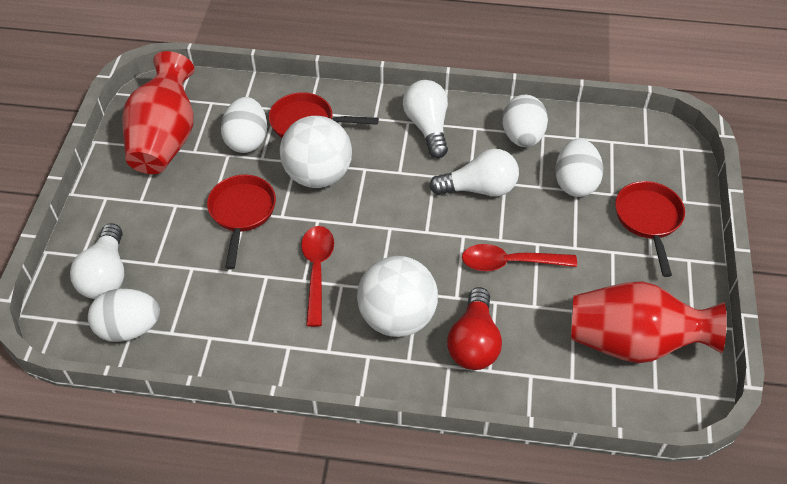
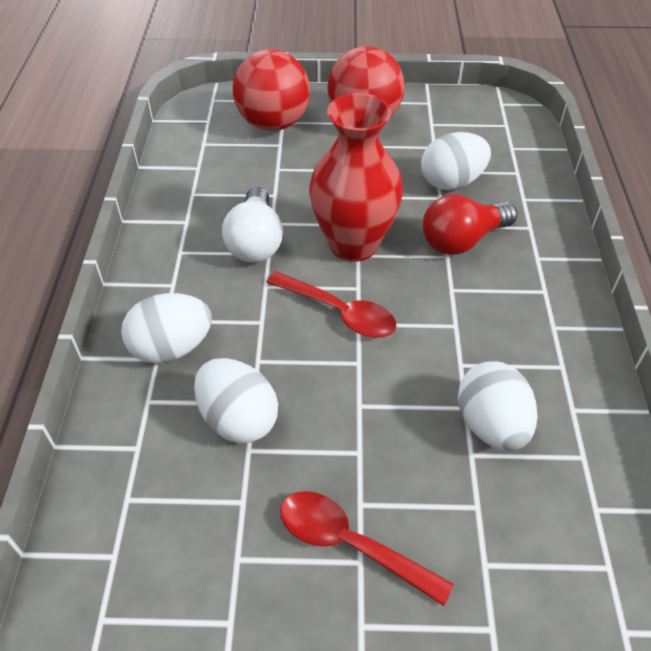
red ball: none = 0 -> [233,49,310,131] [327,46,404,118] = 2
red pan: [207,175,276,269] [269,92,379,138] [615,181,685,277] = 3 -> none = 0
red vase: [122,51,195,174] [571,281,727,363] = 2 -> [309,93,403,262] = 1
white ball: [280,116,352,188] [357,256,438,337] = 2 -> none = 0
white light bulb: [70,223,124,299] [403,80,448,158] [429,149,519,197] = 3 -> [222,187,283,262] = 1

